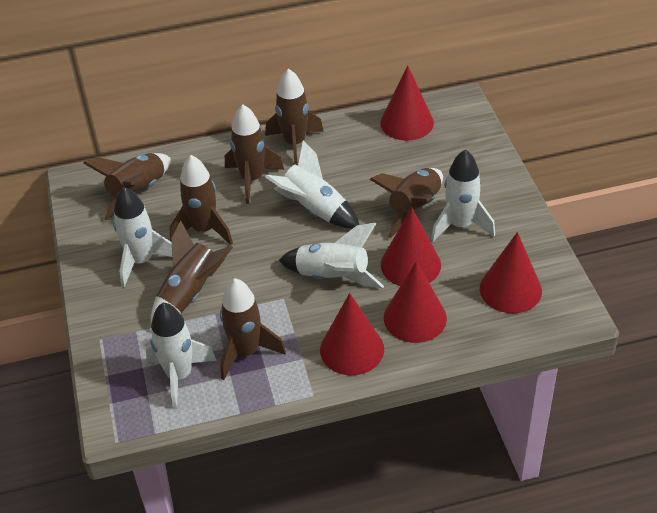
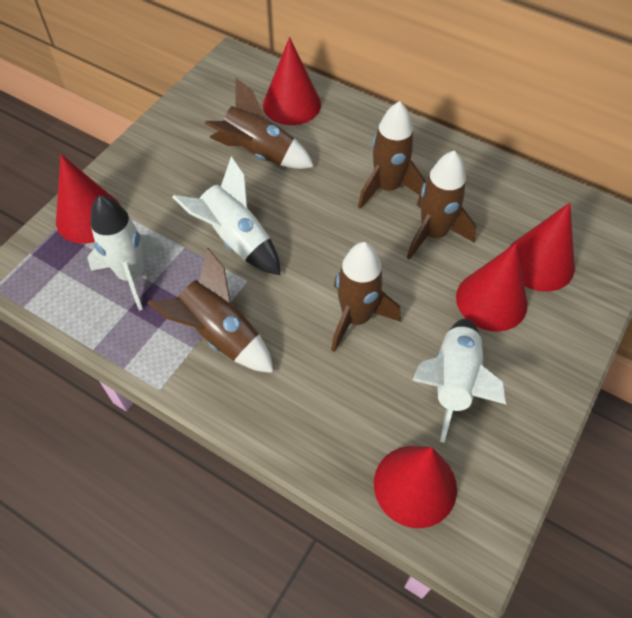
brown rocket: [83,153,171,221] [151,221,233,323] [170,155,233,245] [220,278,286,380] [225,105,284,204] [265,69,324,166] [369,168,443,238] = 7 -> [148,248,274,373] [204,77,314,169] [331,242,401,352] [358,101,426,209] [407,150,476,260] = 5
white rocket: [113,187,172,287] [146,303,217,409] [265,141,359,229] [278,223,384,288] [431,149,495,242] = 5 -> [87,195,165,311] [172,156,280,275] [412,319,507,443] = 3

